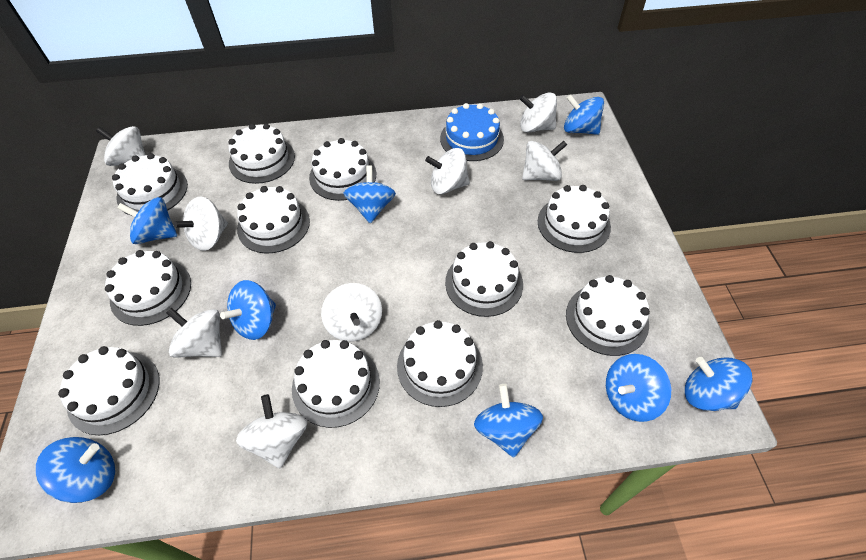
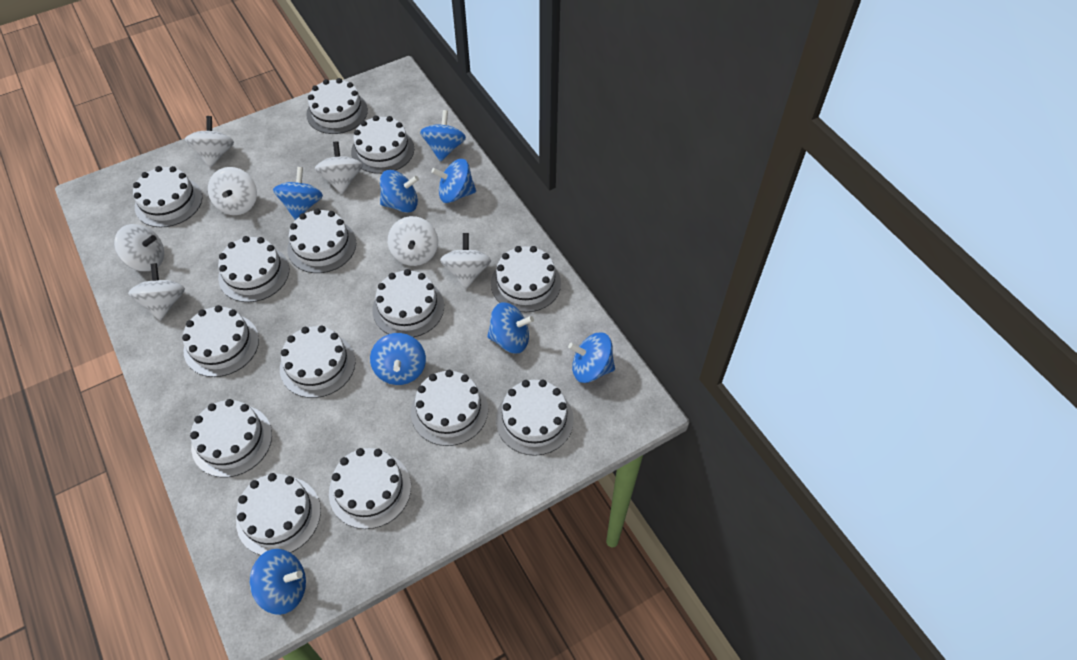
blue cake: [440,103,504,161] = 1 -> none = 0
white cake: [58,346,160,435] [105,250,191,326] [112,153,188,215] [228,123,295,184] [237,186,310,253] [292,340,380,428] [309,138,376,201] [397,320,483,407] [445,241,523,317] [538,185,611,253] [566,275,650,356] = 11 -> [133,166,202,227] [182,305,259,377] [190,399,272,477] [218,236,289,302] [236,473,321,555] [280,325,355,398] [287,209,356,273] [306,78,368,134] [329,448,411,529] [351,115,414,174] [372,269,444,337] [411,370,488,446] [491,246,561,313] [496,380,574,456] = 14
white spinning top: [96,126,145,166] [166,308,222,358] [173,197,228,251] [236,394,307,468] [321,283,382,341] [425,148,470,194] [519,92,557,133] [522,141,567,181] = 8 -> [114,224,164,271] [128,263,185,321] [185,116,234,168] [208,167,257,215] [315,141,363,194] [388,216,438,266] [440,233,491,289] = 7

